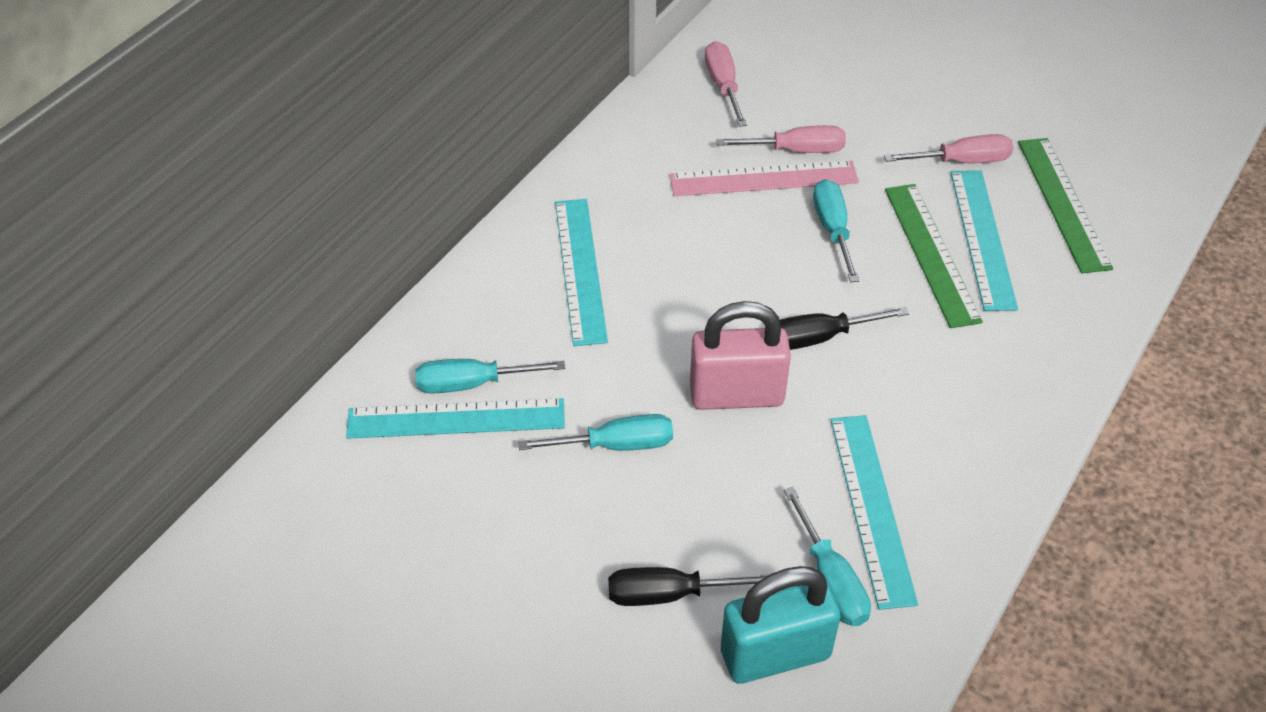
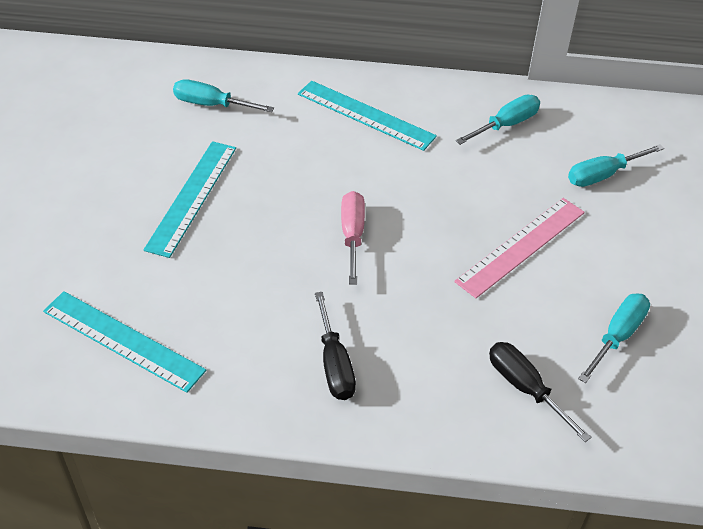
green ruler: [885,184,983,328] [1018,138,1113,273] = 2 -> none = 0
pink padlock: [690,301,791,410] = 1 -> none = 0
pink screwdriver: [705,41,747,127] [716,125,846,153] [884,134,1013,163] = 3 -> [341,191,365,285] = 1
turquoise padlock: [721,566,841,684] = 1 -> none = 0
turquoise ruler: [346,398,565,439] [555,199,608,346] [831,415,918,610] [950,170,1018,311] = 4 -> [43,291,206,393] [144,141,236,258] [298,81,437,151] = 3

